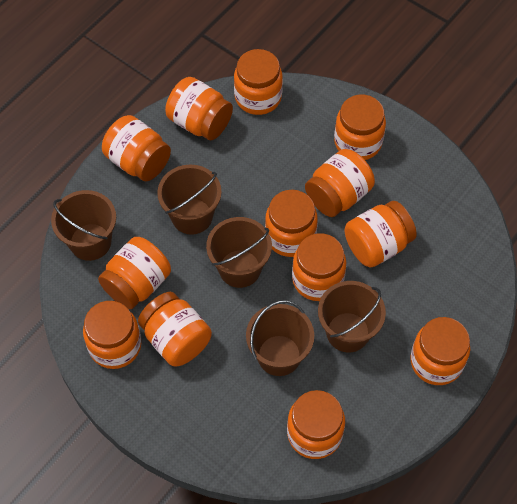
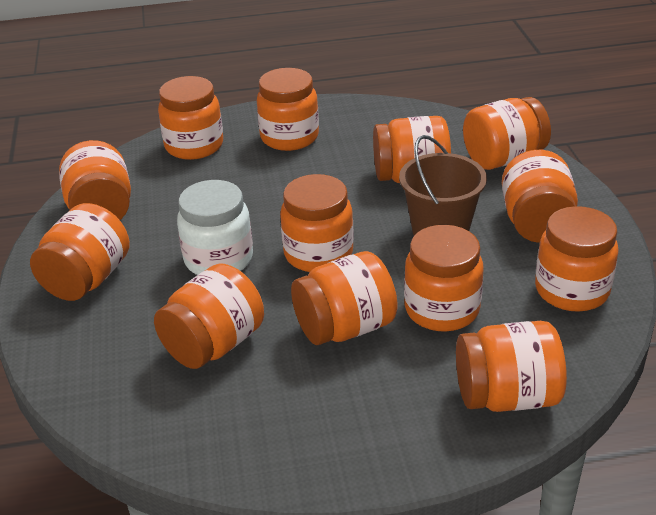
brown bucket: [51,190,116,261] [157,165,222,235] [206,217,272,288] [246,300,314,376] [318,281,386,352] = 5 -> [399,135,487,236] = 1
white jar: none = 0 -> [177,180,253,275] = 1

